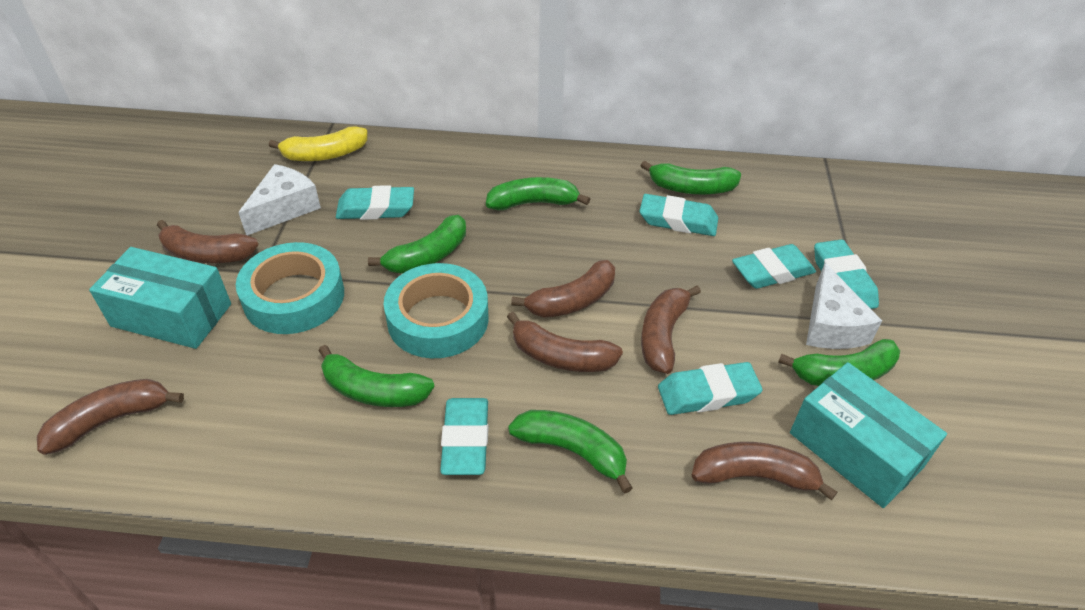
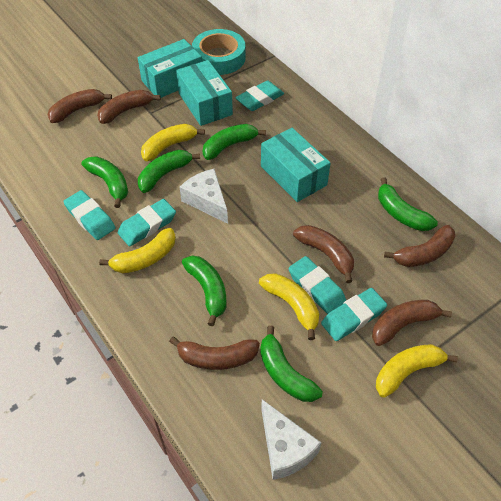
turquoise box: [89,247,231,349] [790,362,947,508] = 2 -> [138,39,202,98] [176,60,233,126] [261,128,331,202] = 3
turquoise eraser: [336,185,414,220] [440,398,489,475] [640,194,718,236] [658,362,763,415] [732,244,816,289] [814,239,879,309] = 6 -> [63,190,116,240] [118,199,176,246] [235,81,284,111] [289,256,346,314] [321,288,387,341] = 5
turquoise tape: [236,242,344,334] [384,263,489,358] = 2 -> [192,29,246,75] = 1
yellow banana: [269,126,368,161] = 1 -> [99,228,176,273] [141,124,205,161] [259,273,319,340] [376,344,458,398] = 4

